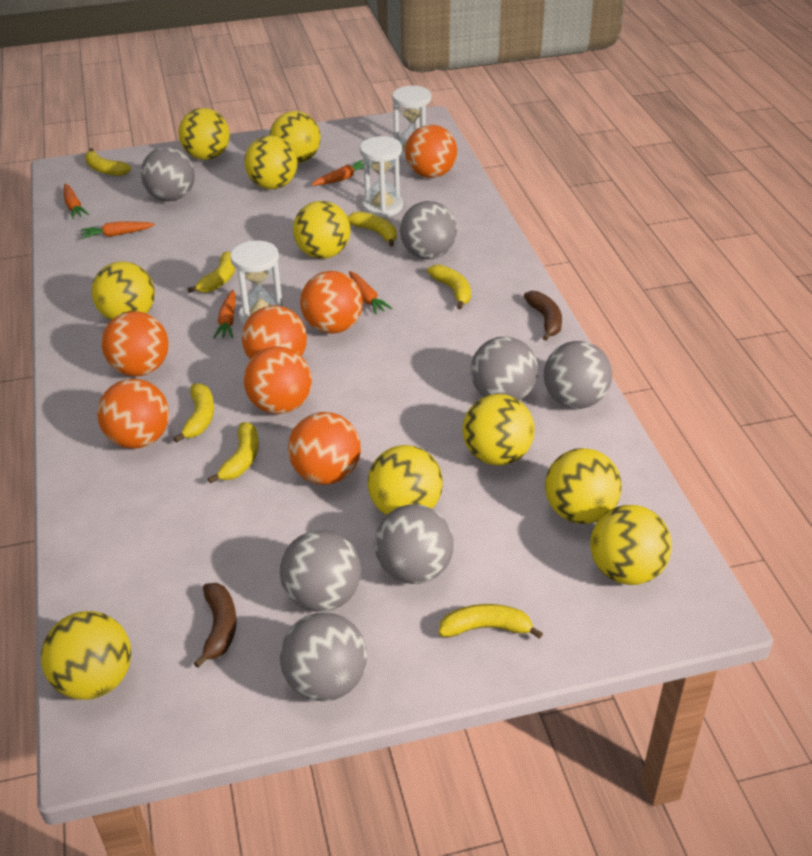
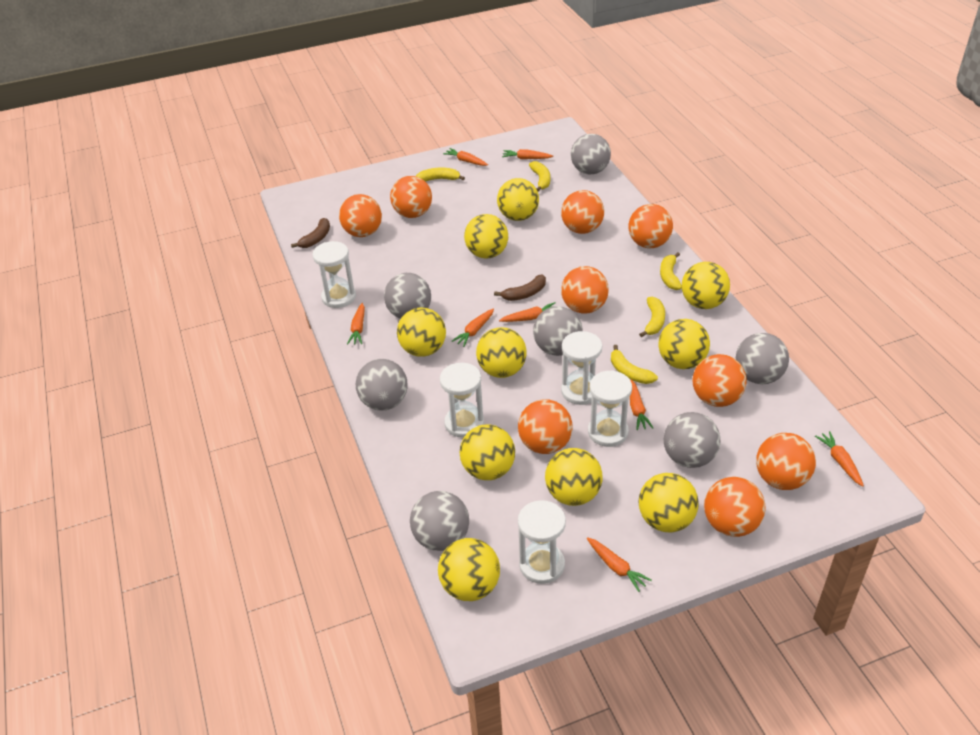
orange ball: [97,379,169,449] [102,311,169,376] [242,305,307,360] [244,346,312,414] [288,412,361,485] [300,271,363,333] [405,125,457,178] = 7 -> [339,194,382,237] [390,176,432,218] [518,399,573,454] [561,190,604,234] [561,266,609,314] [628,204,673,248] [693,354,747,407] [704,477,766,537] [756,433,816,490] = 9
orange carrot: [64,184,89,219] [81,222,155,239] [213,290,236,339] [311,160,364,185] [349,271,393,315] = 5 -> [347,303,365,345] [443,148,488,166] [452,308,494,347] [499,302,556,322] [502,149,553,159] [587,537,652,592] [630,380,653,430] [815,431,864,487] = 8
white hourglass: [230,240,283,326] [360,136,403,217] [392,86,431,161] = 3 -> [313,241,356,308] [440,363,484,438] [518,500,566,584] [561,331,602,405] [588,370,632,447] = 5
yellow banana: [85,148,131,176] [173,383,214,443] [188,251,236,293] [208,422,259,484] [347,211,397,247] [427,264,471,310] [439,604,543,639] = 7 -> [416,167,465,182] [529,161,550,191] [611,345,658,384] [639,297,665,337] [660,252,682,290] = 5

